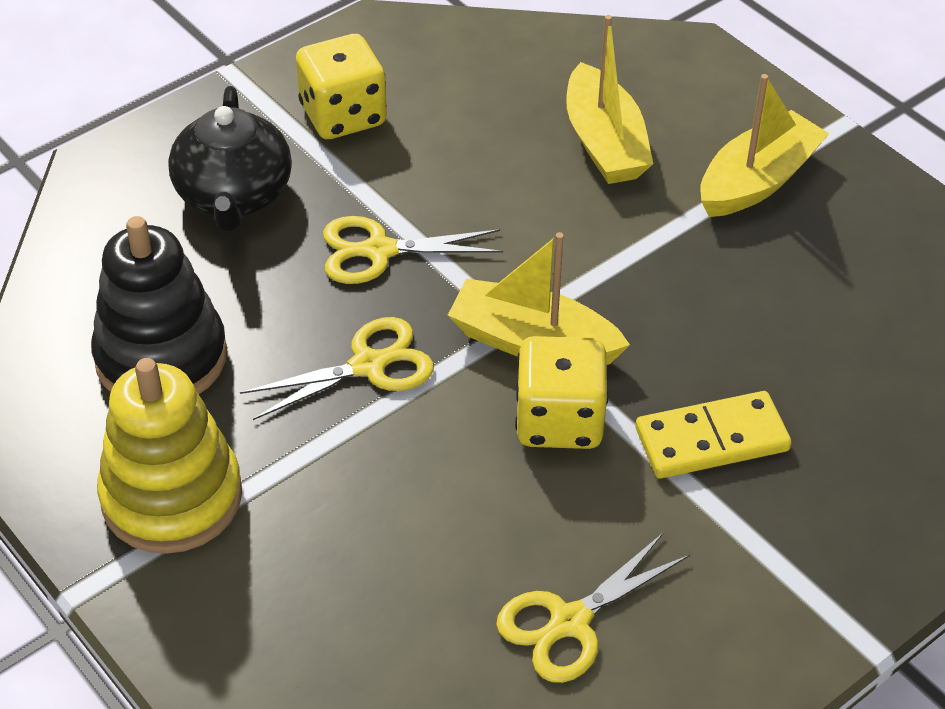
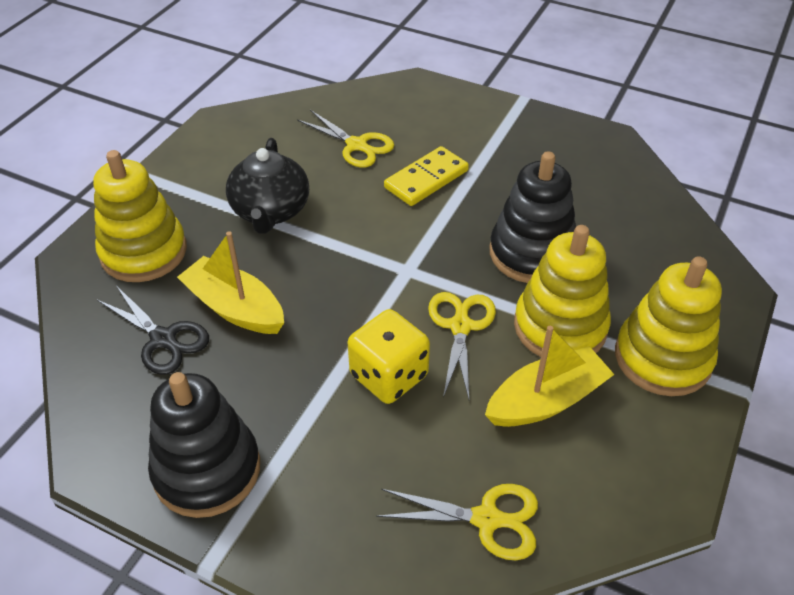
black scissors: none = 0 -> [97,286,209,375] = 1
black stacking toy: [91,216,227,394] = 1 -> [148,372,260,518] [490,151,576,283] = 2
yellow boat: [448,232,630,365] [566,15,653,184] [700,74,829,217] = 3 -> [177,231,284,334] [485,326,615,427] = 2
yellow dice: [296,34,387,139] [515,336,609,449] = 2 -> [348,309,430,404] = 1
yellow stacking toy: [97,358,242,554] = 1 -> [93,150,187,282] [514,225,611,357] [615,256,722,396] = 3

